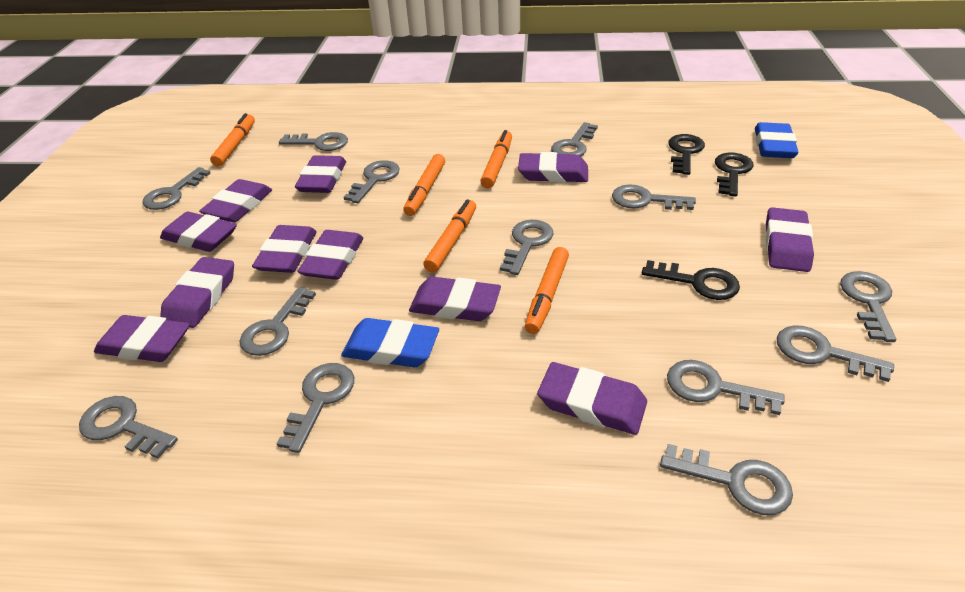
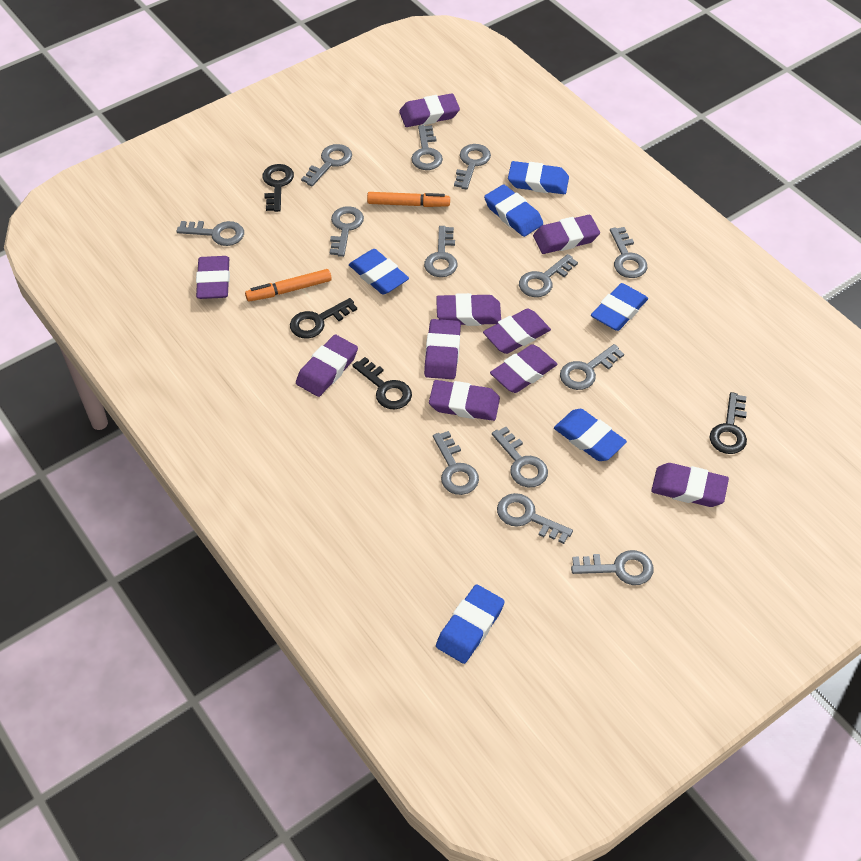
black key: [642,260,740,300] [668,134,705,175] [715,153,753,197] = 3 -> [262,164,294,212] [290,298,357,339] [352,357,412,409] [710,392,747,454] = 4
blue eraser: [341,318,439,367] [755,122,798,158] = 2 -> [349,249,409,294] [436,584,505,664] [484,184,543,237] [508,161,569,194] [554,409,627,461] [591,283,648,331] = 6
orange marker: [210,113,255,167] [403,154,445,216] [423,200,476,272] [480,130,512,188] [525,247,569,334] = 5 -> [245,269,332,302] [367,192,450,207] = 2
purple eraser: [94,315,190,362] [160,211,237,252] [160,257,234,328] [199,179,272,222] [252,225,317,273] [295,155,346,193] [297,230,364,280] [409,277,501,321] [518,152,588,183] [538,362,647,435] [766,207,814,272] = 11 -> [196,256,230,299] [296,335,358,397] [399,93,460,127] [424,319,461,379] [429,380,500,421] [436,293,501,326] [483,308,551,354] [490,344,557,393] [533,215,600,254] [651,463,729,507] = 10

